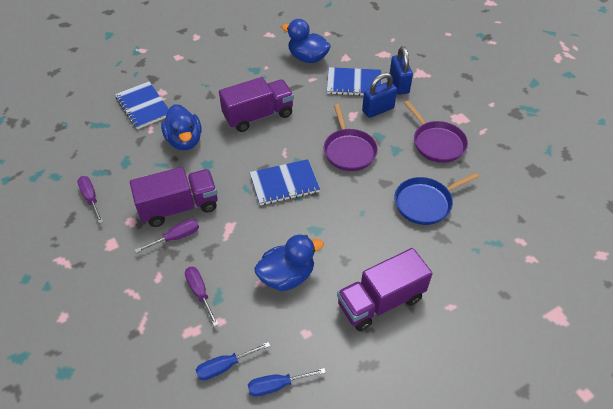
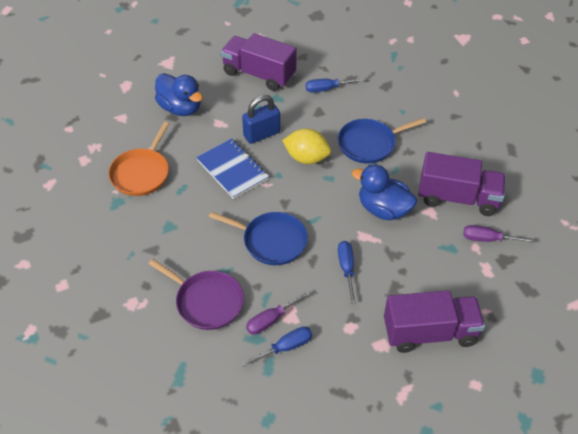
blue duck: [161,104,202,151] [254,235,324,291] [282,19,331,63] = 3 -> [155,73,203,116] [352,165,417,220] = 2
blue notebook: [115,81,169,129] [250,159,320,205] [327,67,381,96] = 3 -> [196,138,269,199] = 1
blue padlock: [362,73,397,118] [390,46,413,95] = 2 -> [242,95,280,144] = 1
blue pan: [394,172,479,225] = 1 -> [209,212,308,265] [338,118,426,164] = 2
blue screwdriver: [196,342,270,380] [248,368,326,396] = 2 -> [241,327,312,367] [306,78,365,93] [338,241,356,303] = 3
orange pan: none = 0 -> [108,122,169,196] = 1
purple pan: [323,104,378,171] [404,101,468,163] = 2 -> [149,259,244,330] = 1
purple screwdriver: [77,176,103,223] [135,219,199,253] [185,267,219,326] = 3 -> [246,291,311,335] [463,225,535,243] = 2
yellow lemon: none = 0 -> [282,129,331,164] = 1

